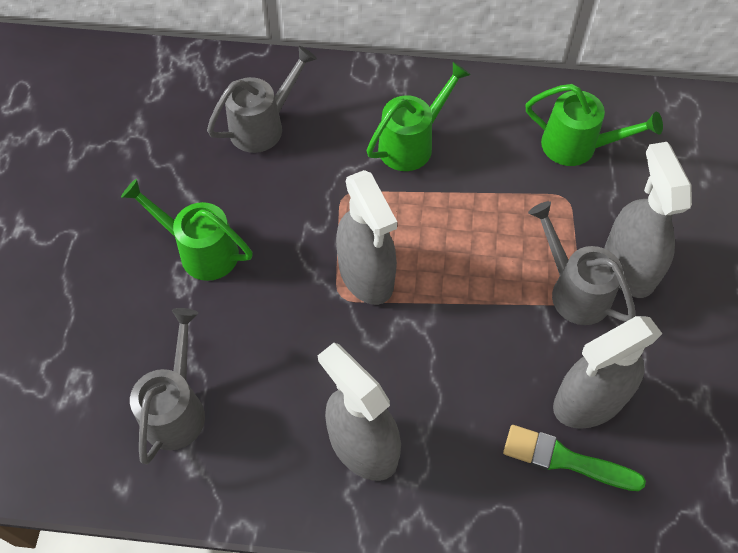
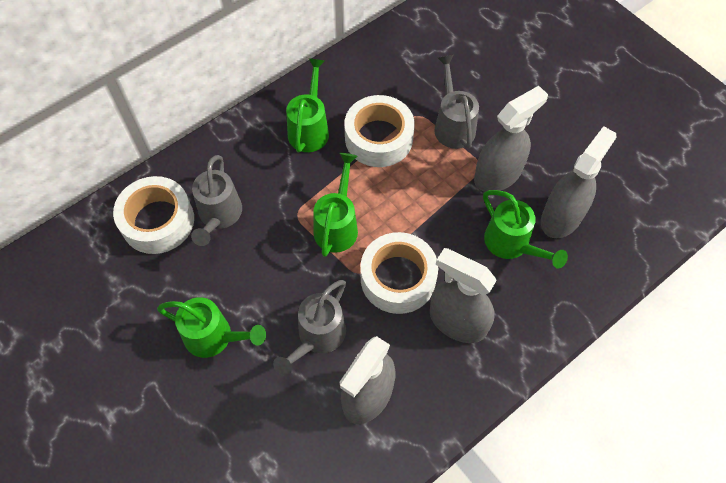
green brush: [503,425,646,491] = 1 -> none = 0
green watering can: [121,179,253,281] [366,62,470,171] [525,84,663,166] = 3 -> [157,297,266,358] [286,58,329,153] [313,153,358,257] [483,190,568,269] = 4
white tape: none = 0 -> [113,176,194,254] [344,95,415,167] [361,232,438,314] = 3

